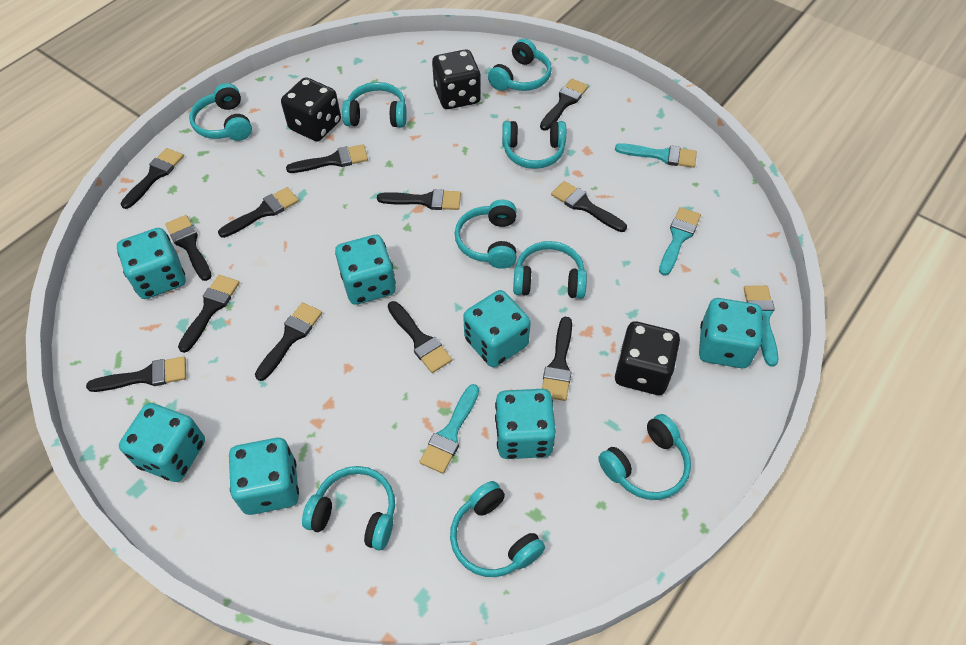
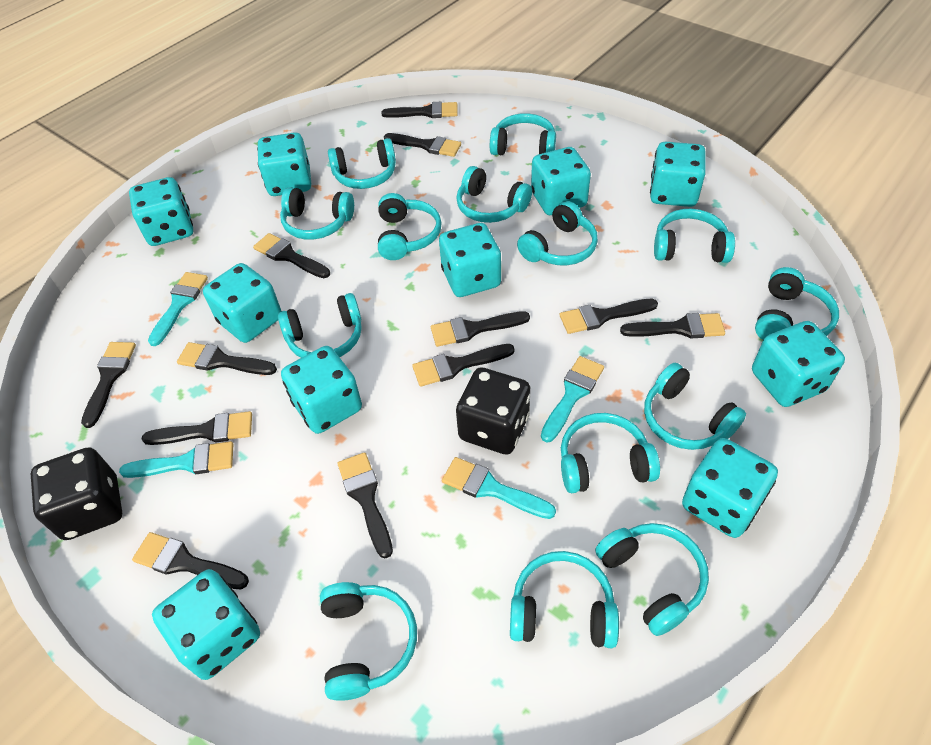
black dice: [281,77,341,141] [432,49,481,109] [615,321,680,395] = 3 -> [31,447,122,540] [456,367,530,455] = 2
turquoise dice: [117,228,186,299] [119,403,205,482] [229,438,299,515] [335,235,396,305] [463,290,531,367] [495,389,556,459] [699,298,763,368] = 7 -> [129,177,193,246] [152,569,260,680] [203,263,281,343] [257,132,311,196] [281,346,362,434] [439,223,501,297] [531,147,591,215] [650,142,706,207] [682,438,778,538] [752,321,845,407] = 10
turquoise headphones: [189,83,252,141] [302,466,395,551] [342,82,407,127] [450,481,545,577] [455,199,516,269] [488,38,552,91] [502,121,566,169] [513,241,587,299] [598,414,691,500] = 9 -> [278,293,362,358] [280,187,354,240] [320,582,417,701] [328,138,396,189] [378,193,442,260] [456,166,532,223] [490,113,556,155] [510,551,619,648] [517,201,598,266] [561,413,660,493] [595,523,709,636] [644,363,746,450] [654,209,735,263] [755,267,839,340] = 14

